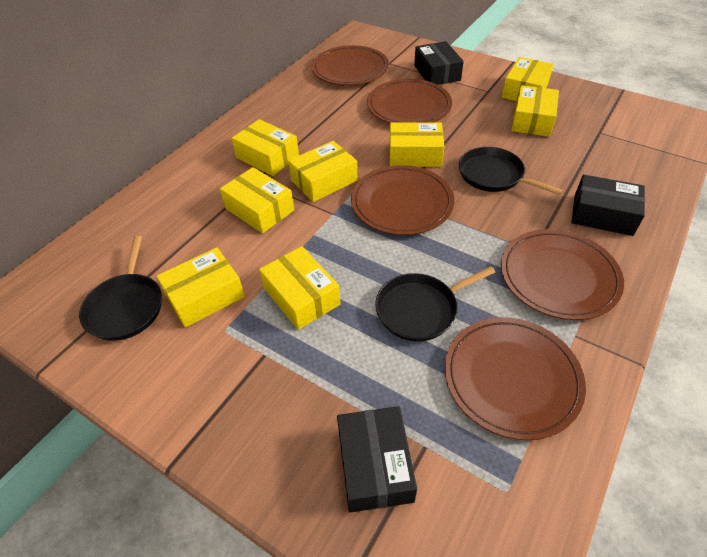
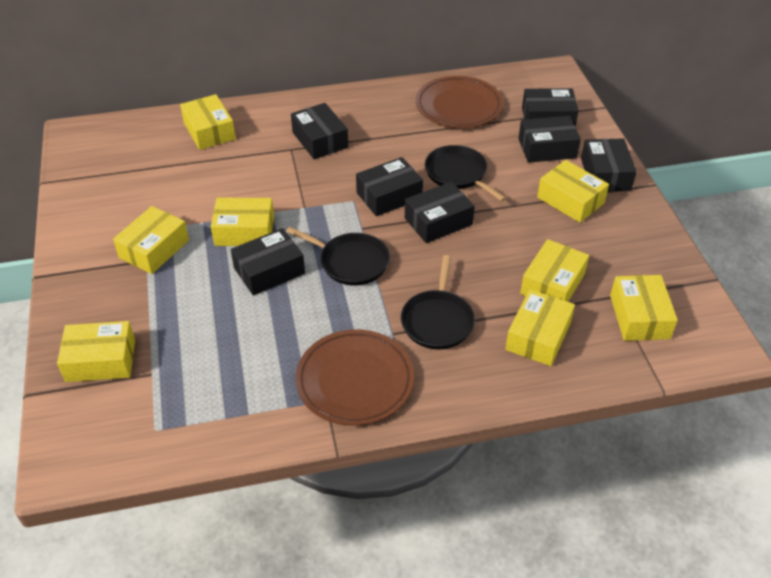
black box: [337,406,417,513] [414,41,464,85] [571,174,645,236] = 3 -> [231,228,305,296] [291,103,348,159] [356,157,423,216] [405,182,475,243] [518,116,581,163] [522,88,579,127] [581,138,637,191] = 7
brown plate: [312,45,389,85] [351,165,455,235] [367,79,452,123] [445,317,586,440] [501,229,624,320] = 5 -> [295,329,414,426] [416,76,503,128] = 2

